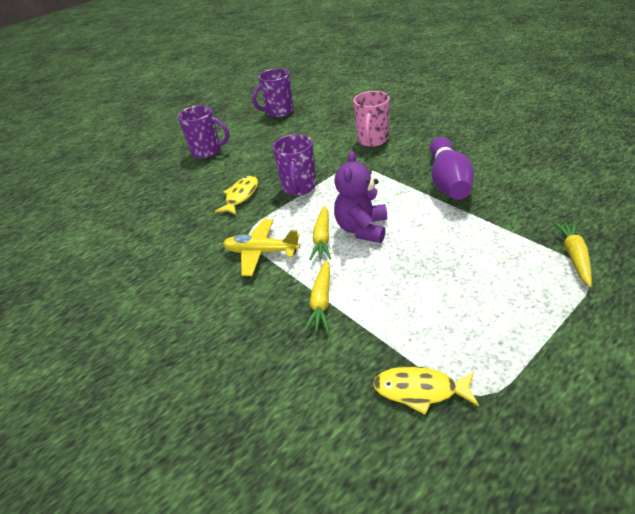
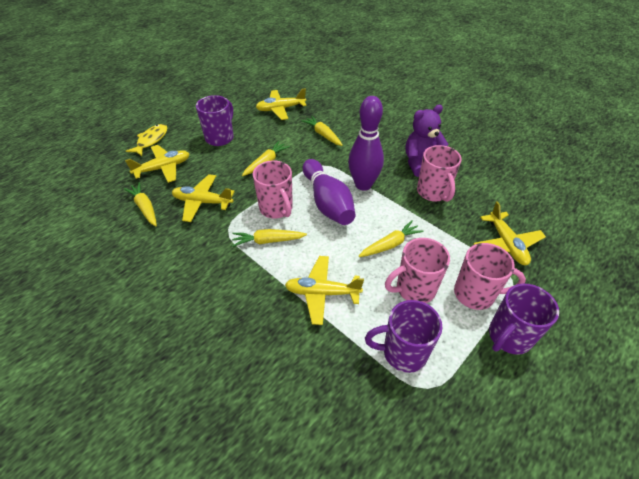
pink mug: [353,91,390,147] = 1 -> [253,160,293,218] [385,238,450,303] [417,145,462,202] [454,243,526,310] = 4
purple bowling pin: [430,137,474,200] = 1 -> [303,159,355,225] [348,96,384,191] = 2
yellow carrot: [304,260,330,332] [309,205,331,260] [552,221,592,287] = 3 -> [124,182,157,226] [232,229,307,247] [242,141,290,176] [301,116,343,146] [358,221,424,257] = 5
yellow fish: [215,176,258,215] [373,366,479,415] = 2 -> [126,124,167,156] = 1
yellow plane: [223,219,300,276] = 1 -> [125,145,190,183] [172,174,235,222] [256,88,306,120] [285,256,364,325] [473,201,546,265] = 5

